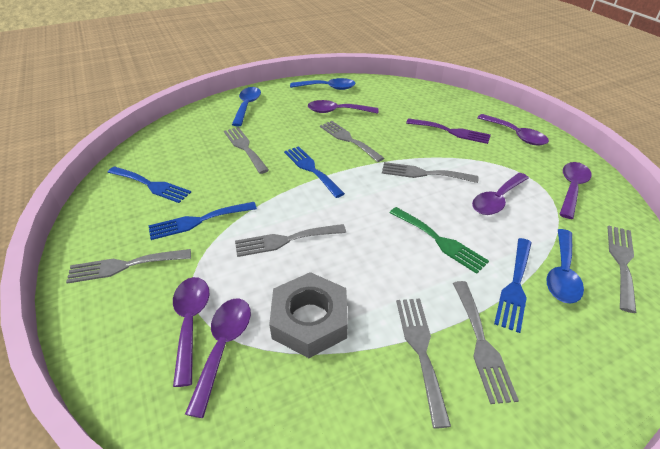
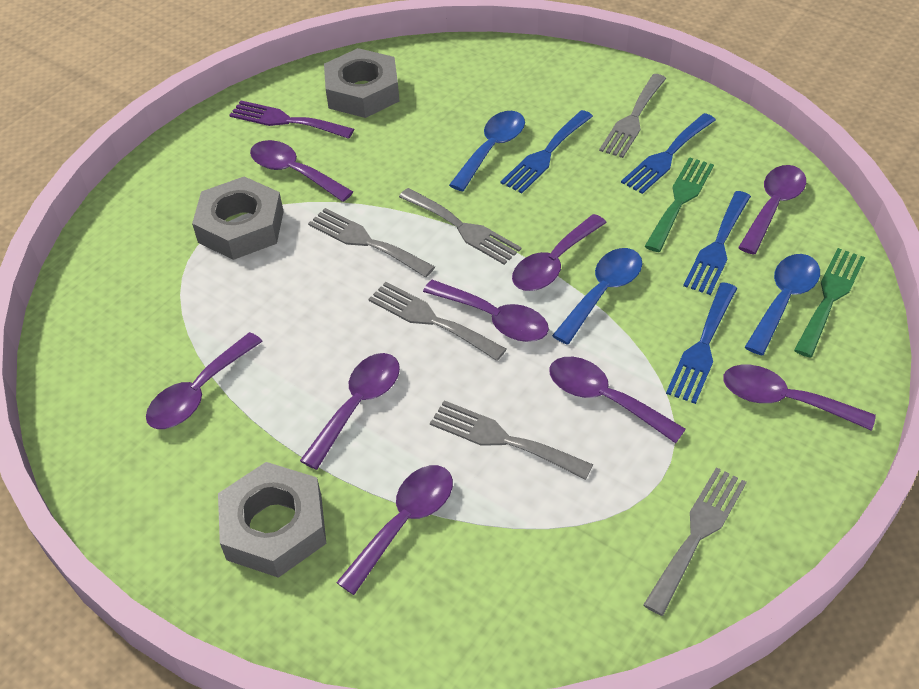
green fork: [389,207,489,274] = 1 -> [645,157,714,252] [794,248,865,358] = 2
grey fork: [66,249,191,284] [224,127,269,174] [235,224,346,257] [320,121,384,162] [382,162,478,183] [396,298,451,428] [453,281,519,404] [607,225,636,313] = 8 -> [308,208,435,277] [368,282,507,361] [399,188,522,265] [430,400,593,480] [599,74,666,158] [643,467,747,616] = 6
grey nut: [269,272,348,358] = 1 -> [192,176,284,260] [218,462,326,578] [324,48,399,118] = 3
purple spoon: [173,277,209,387] [185,299,251,418] [308,100,379,114] [472,173,529,215] [477,114,549,145] [559,162,592,219] = 6 -> [146,332,263,429] [250,140,353,202] [300,353,400,470] [336,465,453,595] [423,280,549,342] [512,214,607,291] [549,357,686,443] [723,365,876,431] [738,165,806,255] = 9

